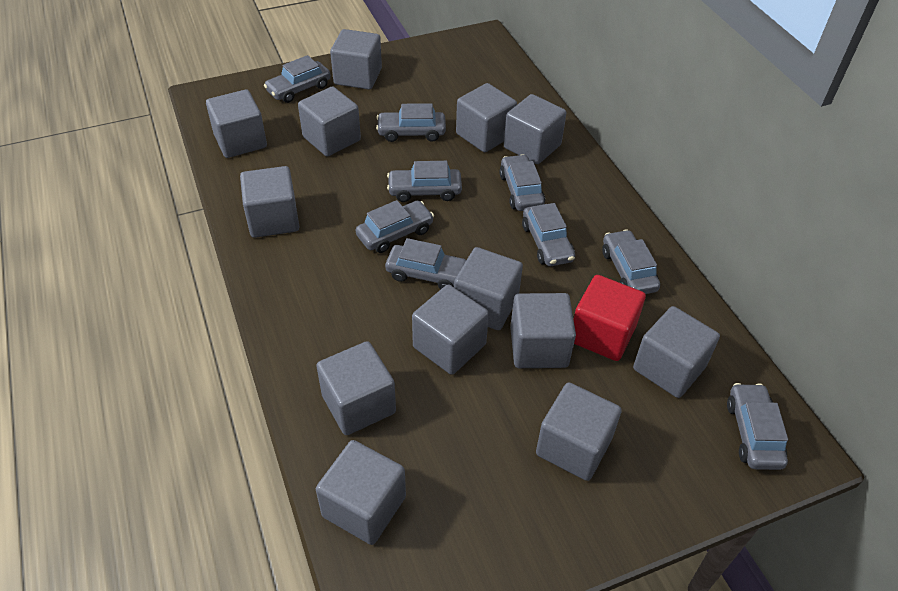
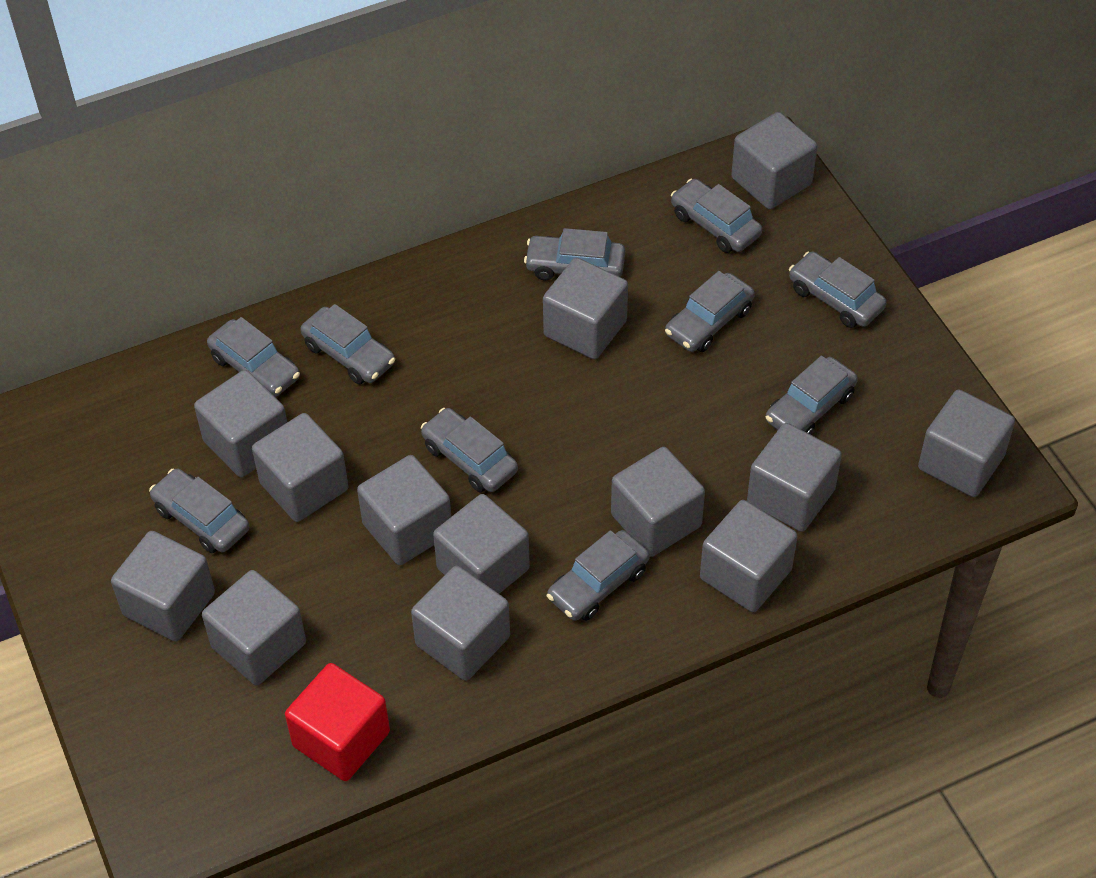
grey car: [264,55,331,103] [356,200,434,253] [376,103,446,142] [385,238,466,289] [387,161,462,202] [499,154,545,211] [522,203,575,266] [602,230,660,294] [727,383,788,470] = 9 -> [149,469,249,553] [207,317,300,397] [300,304,395,384] [421,408,518,492] [524,228,625,280] [547,530,650,621] [665,271,755,352] [671,179,762,253] [766,356,858,435] [789,252,887,328] = 10

